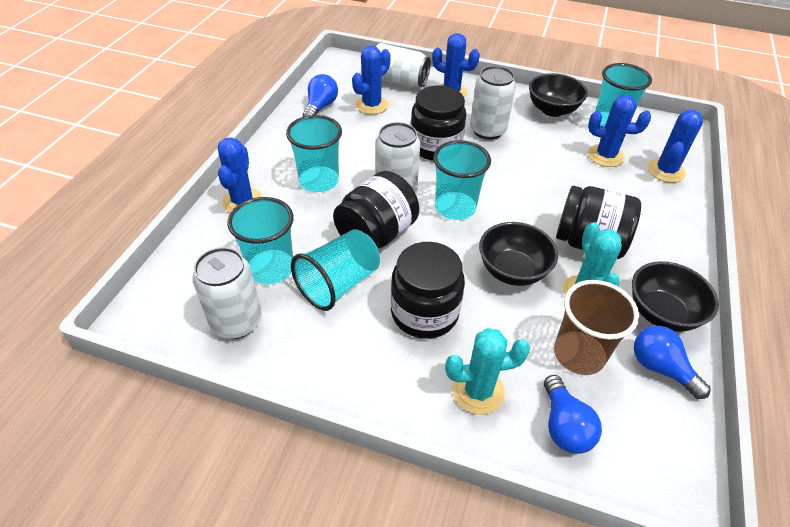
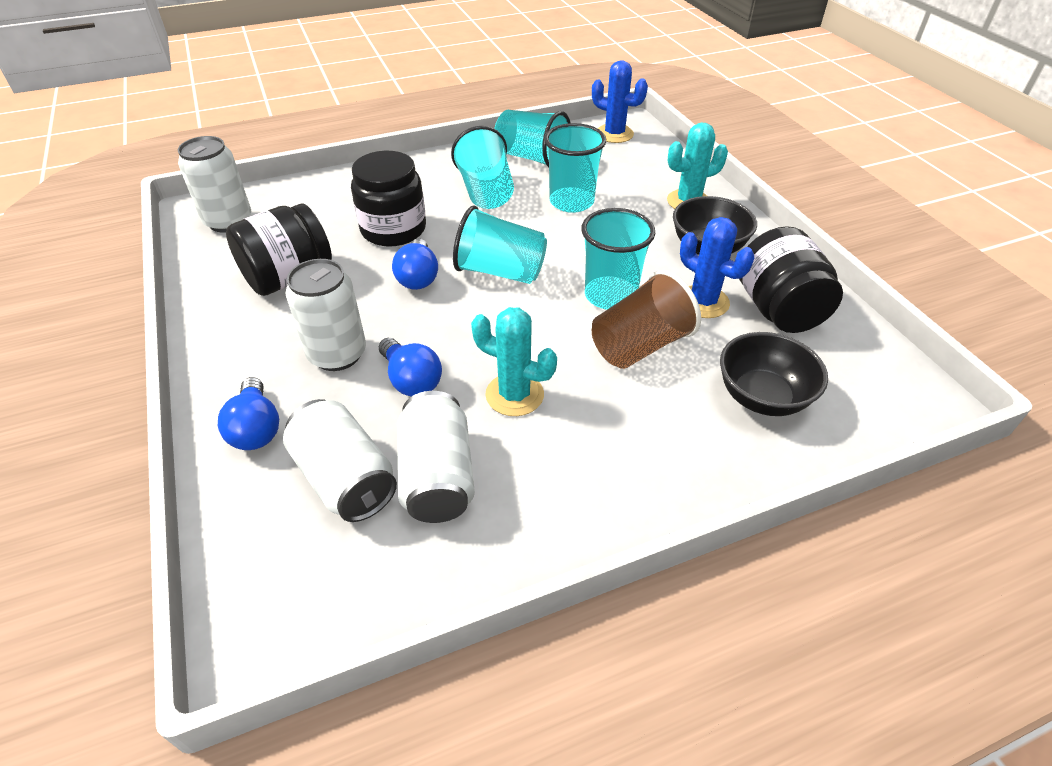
black bowl: [479,222,558,286] [529,73,588,117] [632,261,719,332] = 3 -> [673,196,757,255] [720,332,828,416] = 2
black jar: [333,171,419,248] [391,242,465,339] [411,85,466,161] [556,186,641,259] = 4 -> [226,203,332,296] [351,151,426,247] [739,226,843,333] = 3
blue cactus: [218,137,262,213] [352,45,391,115] [432,33,480,97] [588,95,651,167] [647,110,703,183] = 5 -> [592,60,648,143] [680,217,754,318] = 2

